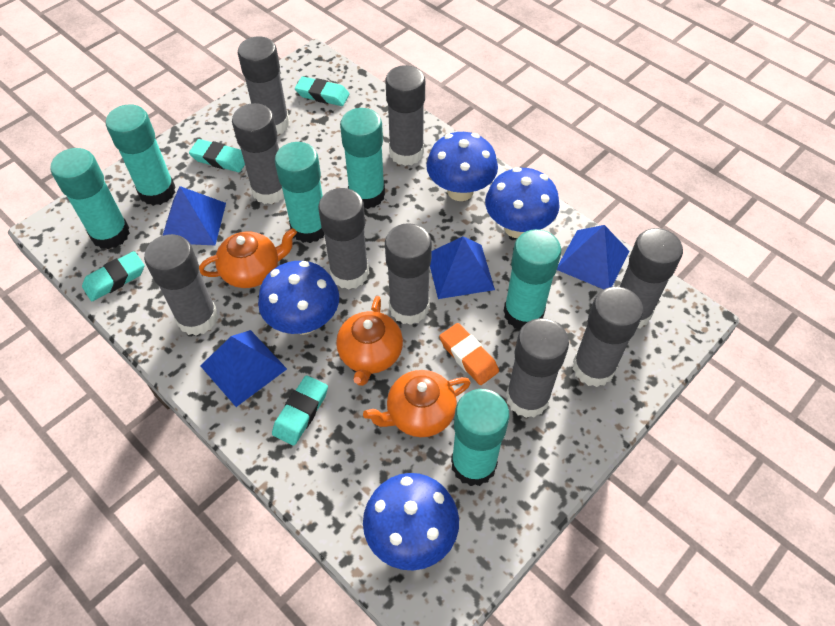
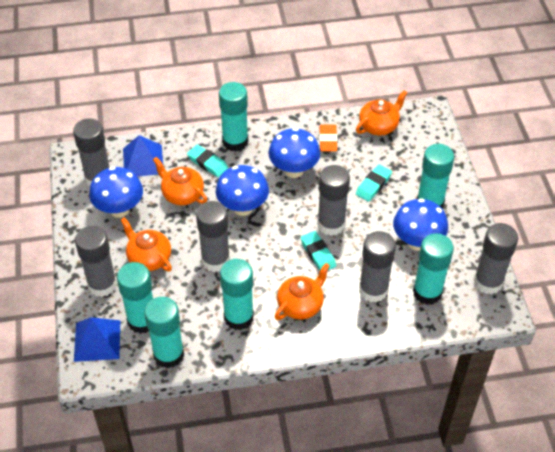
blue pyramid: [162,186,226,245] [200,330,287,407] [430,236,495,299] [557,225,629,289] = 4 -> [74,317,120,362] [123,135,163,177] = 2
grey glue stick: [144,234,218,336] [232,103,284,204] [238,36,290,134] [318,188,369,290] [385,65,425,166] [385,223,432,325] [506,318,569,418] [573,287,643,387] [620,228,683,329] = 9 -> [73,119,110,186] [75,226,117,297] [196,201,230,272] [317,165,350,236] [359,231,396,303] [474,223,518,294] = 6
orange teapot: [199,228,297,288] [336,296,403,386] [363,370,471,437] = 3 -> [121,218,172,272] [153,157,207,205] [275,263,330,320] [356,90,407,136] = 4
turquoise eraser: [82,251,144,301] [189,139,245,172] [272,375,328,446] [295,76,350,106] = 4 -> [187,145,228,177] [301,231,336,271] [356,164,392,202] = 3

